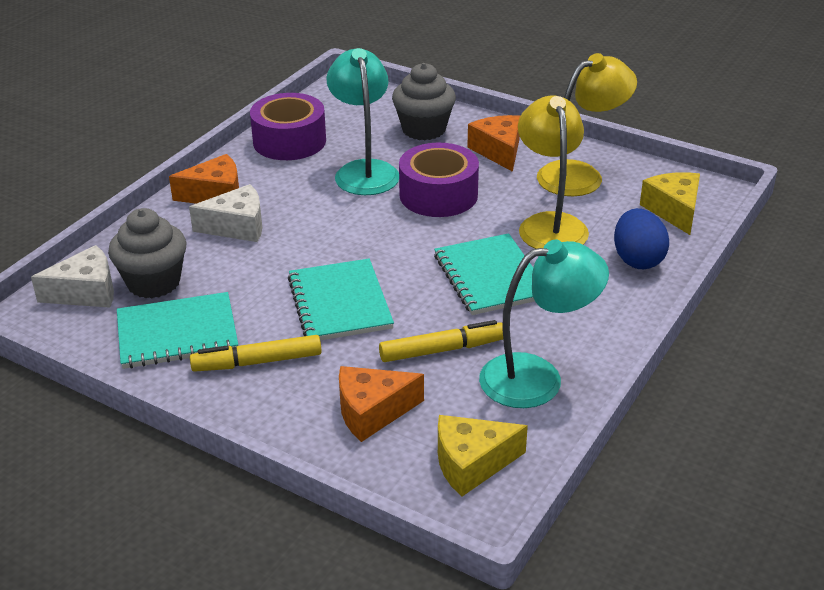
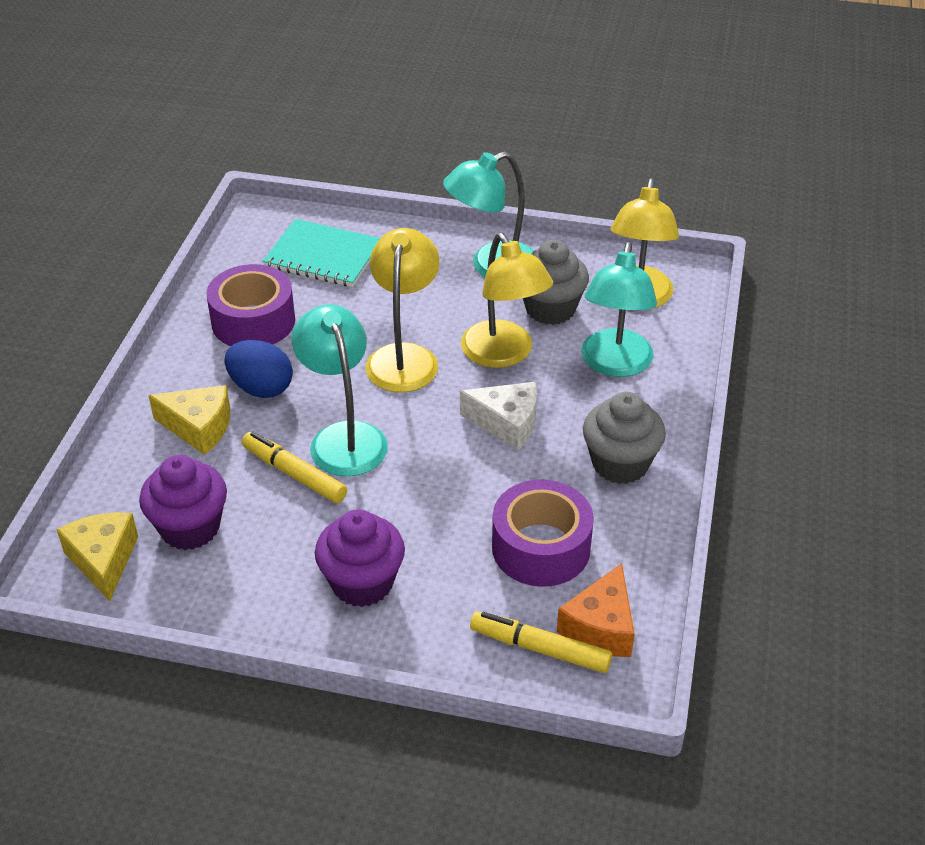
orange cheese: [169,154,239,204] [339,366,424,442] [467,115,520,172] = 3 -> [557,563,635,657] = 1
purple cupcake: none = 0 -> [139,455,227,550] [315,509,405,607] = 2
turquoise lamp: [326,48,399,195] [479,240,609,408] = 2 -> [292,304,388,476] [443,151,534,277] [582,242,657,377] = 3
turquoise notebook: [117,292,238,369] [288,259,394,340] [434,233,535,315] = 3 -> [263,219,381,287] = 1
white cheese: [31,245,114,308] [189,184,262,242] = 2 -> [460,382,537,451] = 1
yellow lamp: [518,96,589,249] [537,53,637,196] = 2 -> [365,228,440,392] [461,233,553,368] [611,178,679,309] = 3

